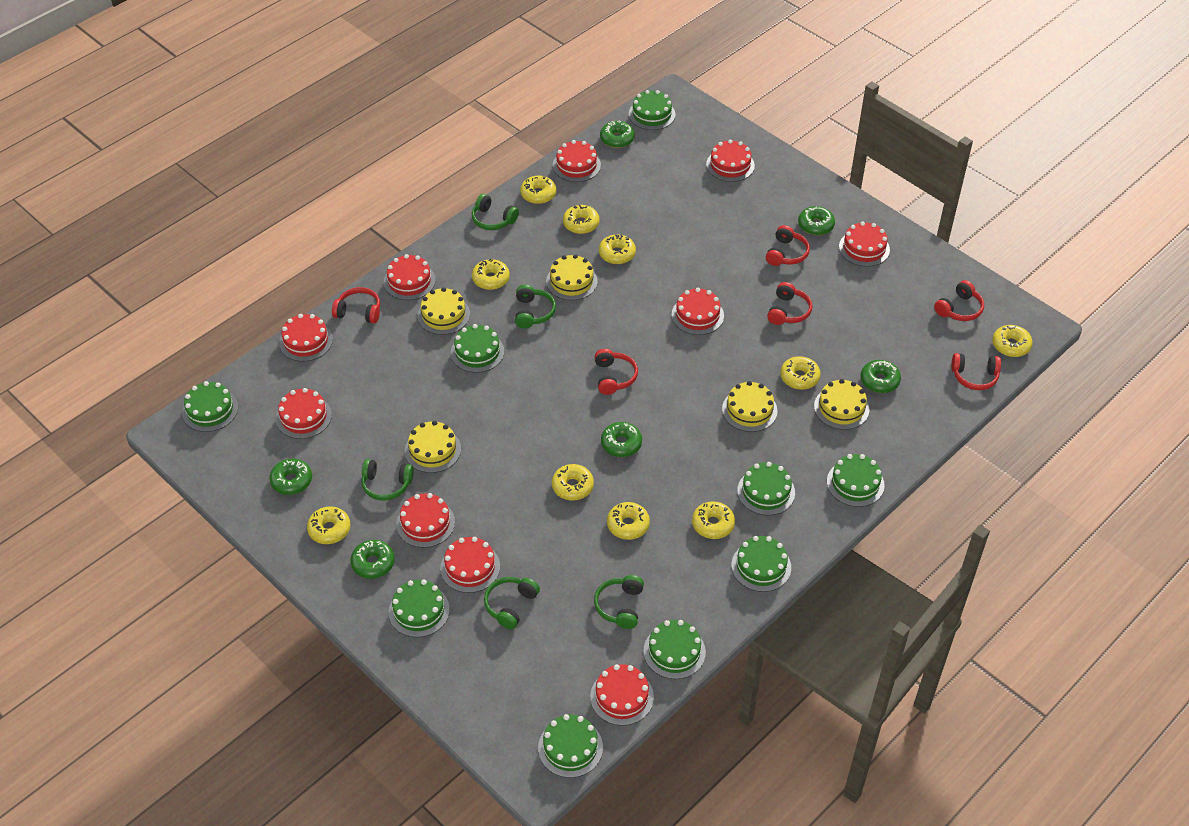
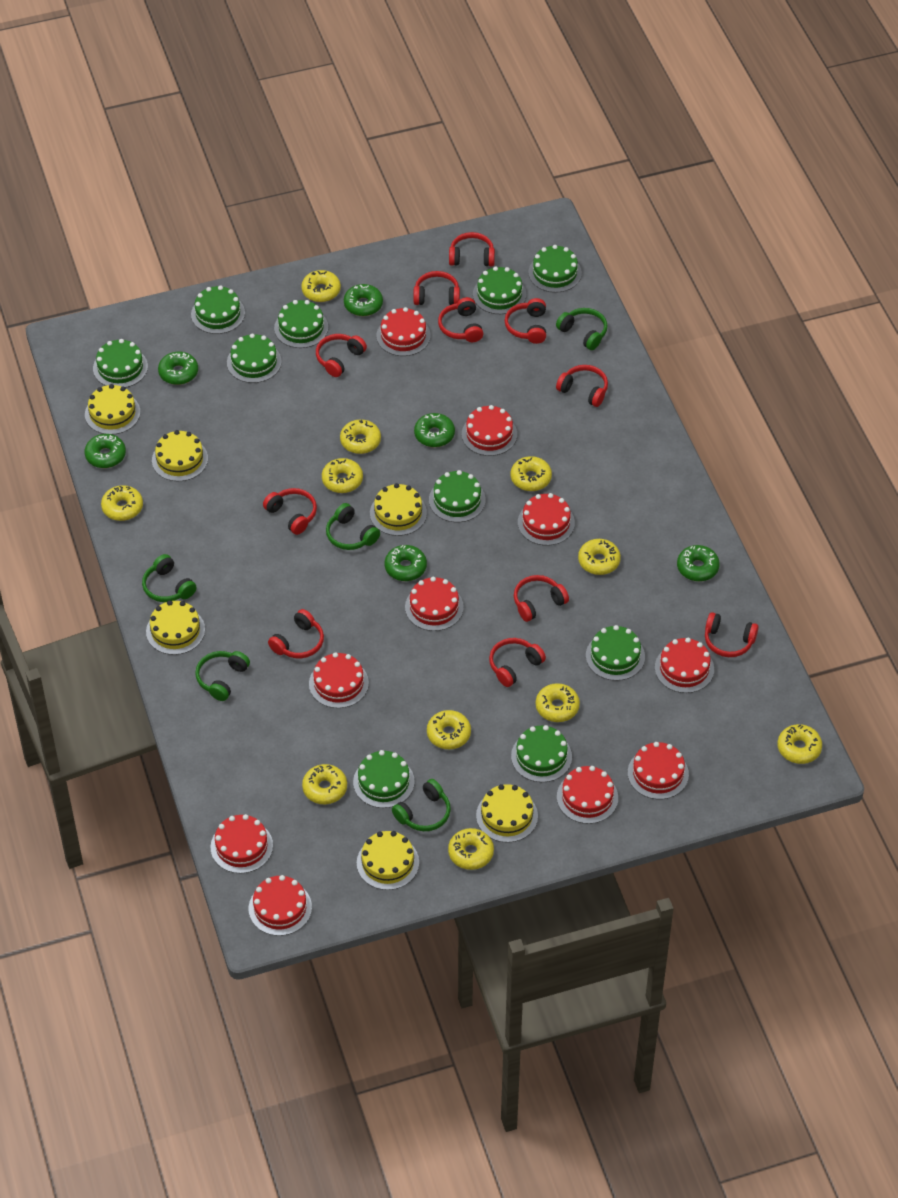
green cake: [182,381,238,432] [389,579,450,637] [451,324,504,373] [538,714,603,778] [629,90,675,130] [643,620,706,679] [732,536,791,592] [737,462,795,515] [827,454,885,507] = 9 -> [93,339,148,388] [191,285,245,334] [227,333,282,383] [274,300,328,348] [353,750,415,808] [429,470,486,522] [473,266,526,314] [511,725,572,782] [528,245,582,293] [586,625,645,681] = 10
red headphones: [332,287,380,324] [595,349,638,395] [766,225,810,266] [767,282,812,325] [934,280,984,321] [951,353,1001,390] = 6 -> [263,488,317,535] [268,609,324,658] [316,334,367,377] [413,271,460,305] [438,297,483,342] [449,232,495,266] [489,638,546,687] [504,298,546,344] [514,575,569,622] [556,365,608,407] [705,612,759,657] = 11
yellow cake: [405,421,461,473] [417,287,470,335] [546,254,598,300] [722,381,777,432] [814,379,870,430] = 5 -> [85,384,140,435] [146,600,205,655] [152,430,208,481] [357,831,419,890] [370,483,427,536] [476,784,538,843] = 6
yellow donut: [307,506,351,544] [472,259,510,290] [520,176,556,204] [552,464,594,500] [563,205,600,234] [599,235,636,264] [607,502,650,540] [692,501,735,539] [780,356,821,390] [992,325,1033,357] = 10 -> [101,485,143,521] [301,270,341,302] [302,764,347,804] [322,458,363,493] [340,420,381,454] [427,710,471,749] [448,828,494,870] [511,456,552,491] [536,683,580,722] [578,539,621,575] [777,724,822,764] = 11

